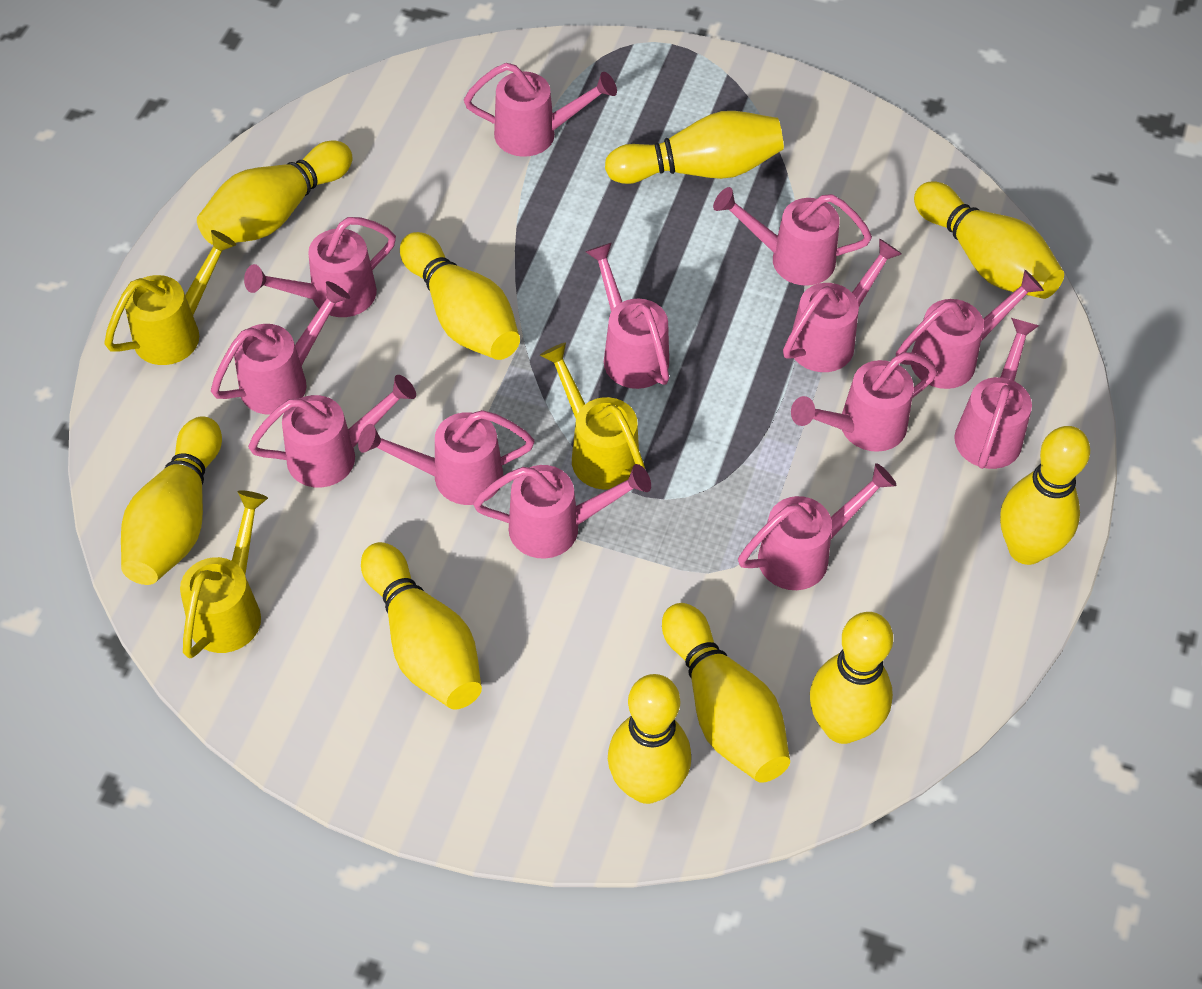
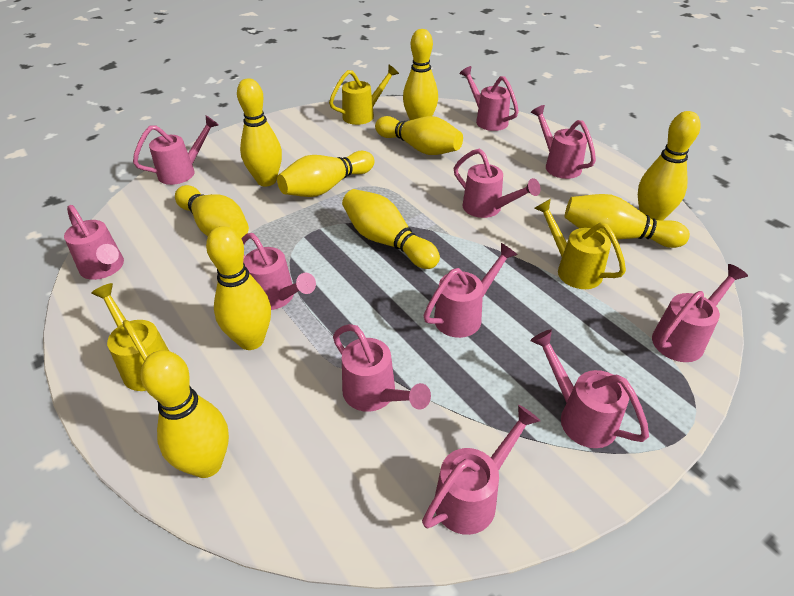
pink watering can: [211,281,350,415] [244,217,396,317] [248,375,416,488] [358,410,534,505] [464,63,617,157] [473,464,651,559] [586,243,669,389] [713,187,872,286] [738,463,896,590] [783,238,902,372] [791,352,938,452] [896,270,1044,389] [954,318,1039,469] = 13 -> [64,205,124,280] [133,116,219,185] [241,233,316,310] [333,324,431,412] [422,405,541,535] [423,243,518,338] [454,149,540,218] [459,66,519,131] [530,329,649,448] [531,105,596,179] [652,264,748,362] = 11

